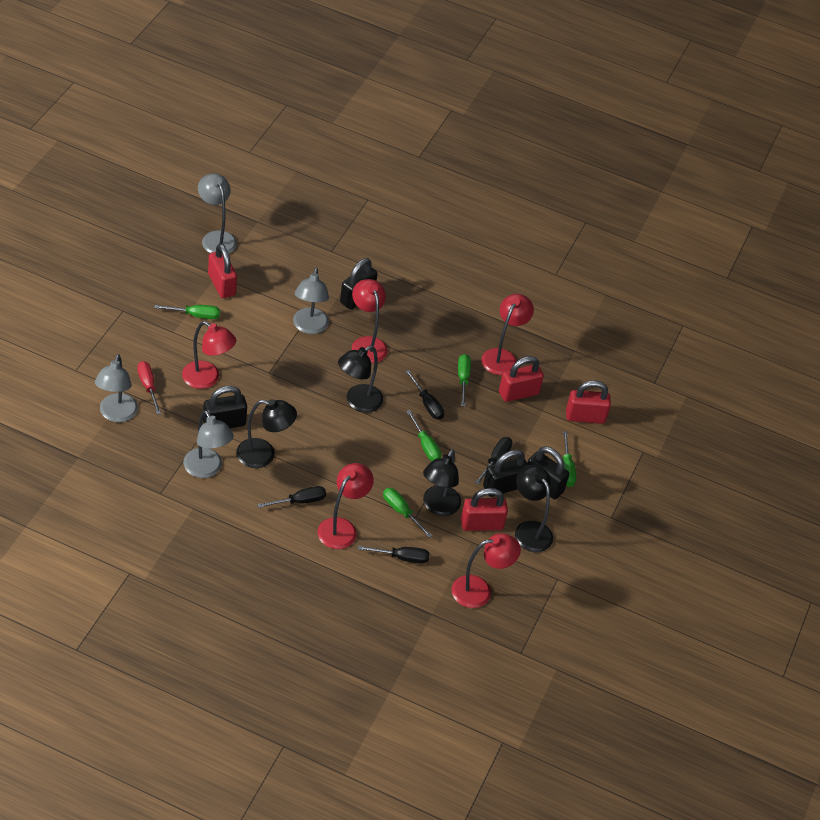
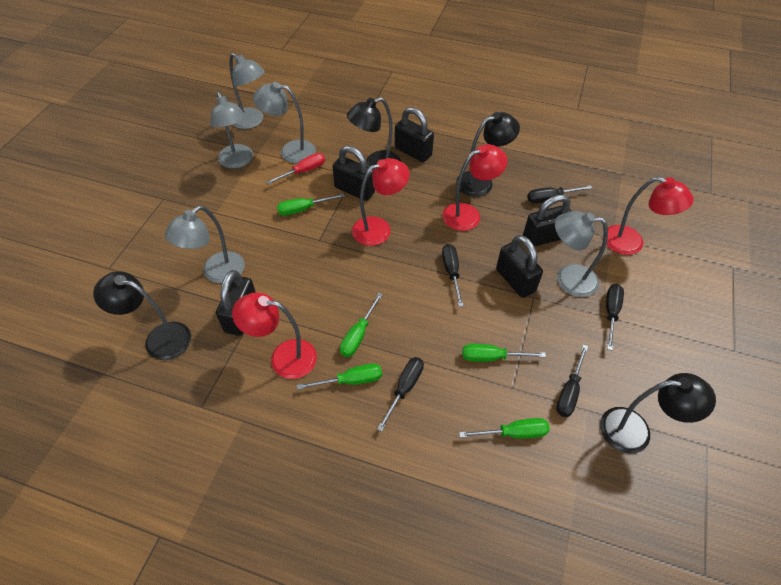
black padlock: [203,386,247,428] [340,258,378,310] [483,450,528,497] [527,446,569,499] = 4 -> [216,270,256,336] [332,146,375,201] [395,107,434,162] [496,235,543,298] [523,194,571,247] = 5
black screwdriver: [257,486,326,508] [358,546,429,564] [406,370,444,420] [475,437,512,485] = 4 -> [377,357,424,432] [442,244,463,307] [527,185,592,203] [556,344,588,417] [606,284,624,351] = 5
grey lamp: [95,354,138,422] [183,410,234,478] [198,174,237,254] [293,267,329,334] = 4 -> [165,206,245,283] [211,92,253,168] [229,53,265,129] [253,82,316,163] [555,211,608,297] = 5
red lamp: [182,321,236,389] [317,463,374,549] [352,279,388,363] [452,533,521,608] [481,294,534,375] = 5 -> [232,292,317,379] [352,158,410,246] [442,144,508,231] [603,177,694,255] = 4
red padlock: [208,244,237,298] [461,488,508,531] [499,356,544,402] [566,380,611,424] = 4 -> none = 0

